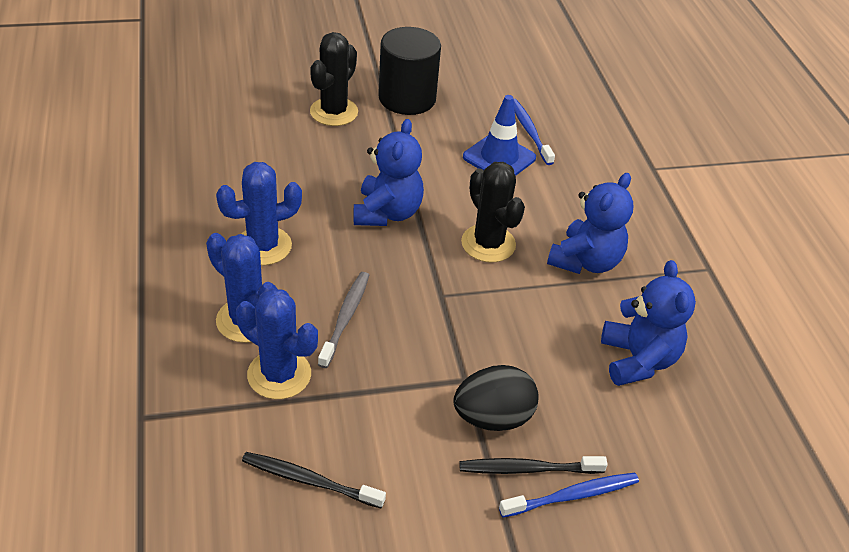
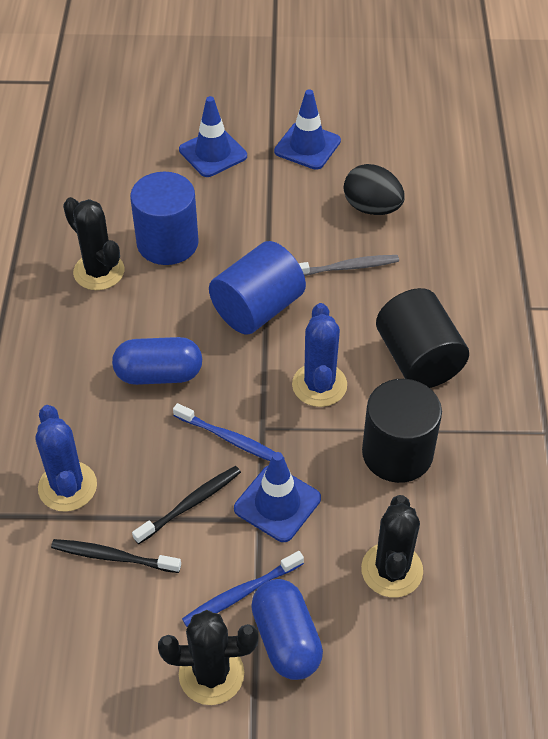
black cactus: [310,32,358,126] [461,162,525,262] = 2 -> [63,197,124,290] [158,610,258,705] [361,495,423,597] = 3
black cylinder: [378,27,441,115] = 1 -> [362,379,442,483] [376,288,469,388] = 2
blue cactus: [206,233,277,343] [216,162,302,265] [236,288,318,399] = 3 -> [35,405,97,512] [292,303,347,407] = 2
blue capsule: none = 0 -> [112,337,202,385] [251,579,323,680] = 2
blue cylinder: none = 0 -> [130,172,199,265] [209,241,306,335] = 2
blue teddy bear: [354,119,424,226] [547,173,633,274] [601,260,696,386] = 3 -> none = 0
blue traffic cone: [463,95,536,176] = 1 -> [179,96,247,177] [234,452,321,542] [274,89,341,170] = 3

